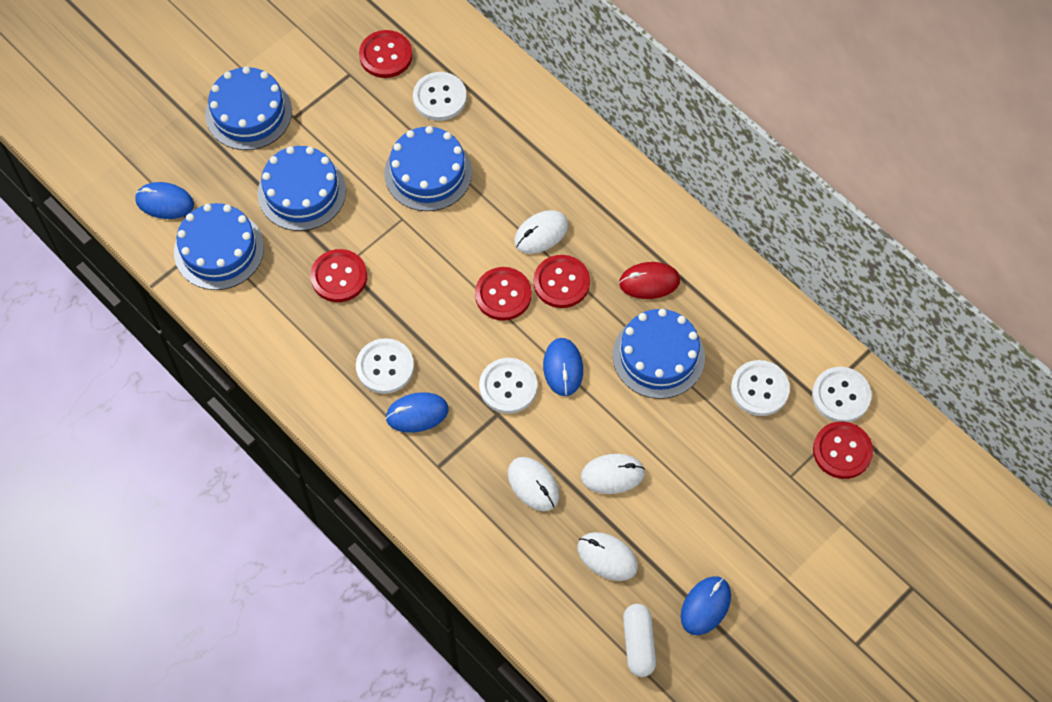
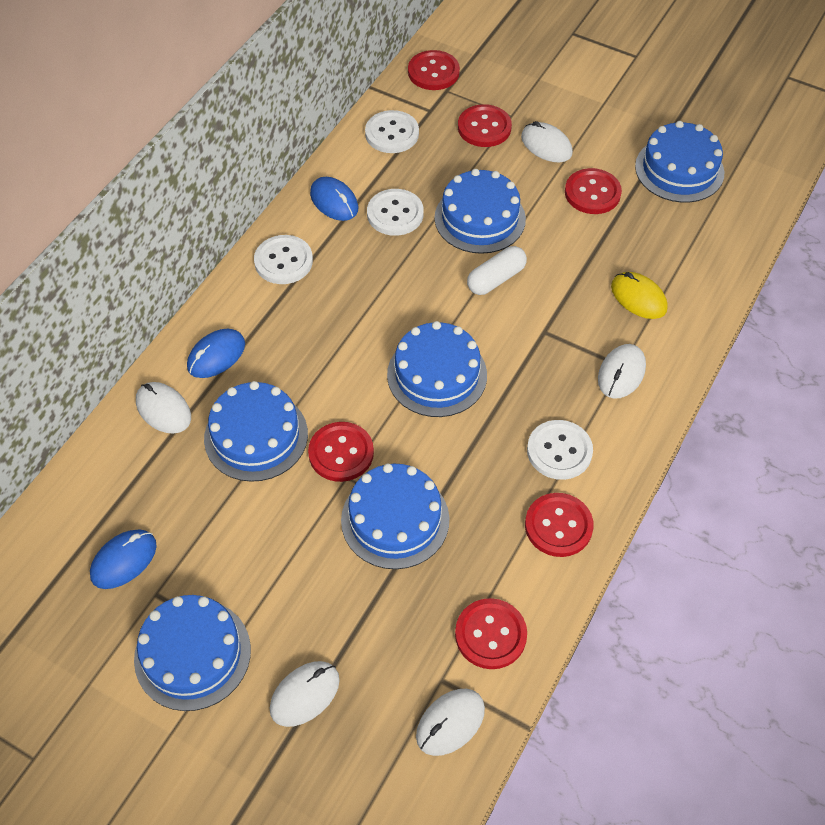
blue cake: [174,203,264,290] [205,66,292,150] [257,146,346,231] [384,126,472,211] [613,309,705,399] = 5 -> [134,595,251,711] [204,381,308,482] [341,463,449,569] [387,321,487,417] [434,169,526,254] [635,121,724,203] = 6
blue mouse: [135,182,194,219] [385,392,449,433] [543,338,583,396] [681,576,731,635] = 4 -> [90,529,157,589] [187,329,245,378] [310,177,358,221] = 3
red button: [310,249,367,302] [359,30,412,78] [475,267,532,321] [534,255,590,308] [813,421,873,479] = 5 -> [308,422,374,482] [408,50,460,90] [455,598,527,669] [458,104,512,147] [525,493,594,557] [565,168,622,214] = 6
red mouse: [619,262,680,299] = 1 -> none = 0
white button: [356,338,414,394] [413,72,467,121] [479,358,537,414] [731,360,790,416] [812,367,871,422] = 5 -> [254,235,313,284] [365,110,419,153] [367,189,424,236] [527,420,593,480] = 4
white mouse: [508,457,559,511] [514,210,568,254] [577,532,638,581] [581,454,645,494] = 4 -> [136,382,191,434] [270,661,340,727] [416,689,485,756] [521,121,573,162] [598,344,646,399] = 5
yellow mouse: none = 0 -> [611,272,668,319] = 1

